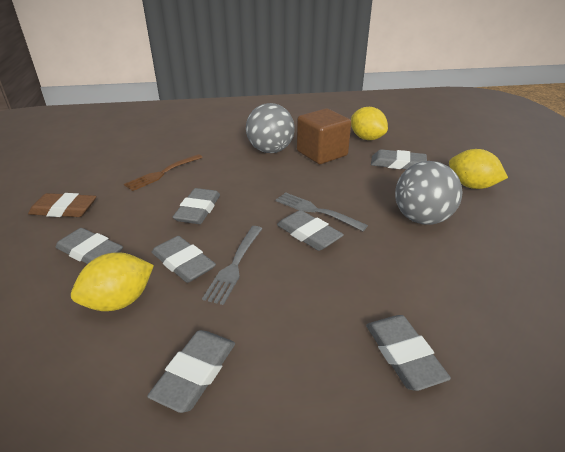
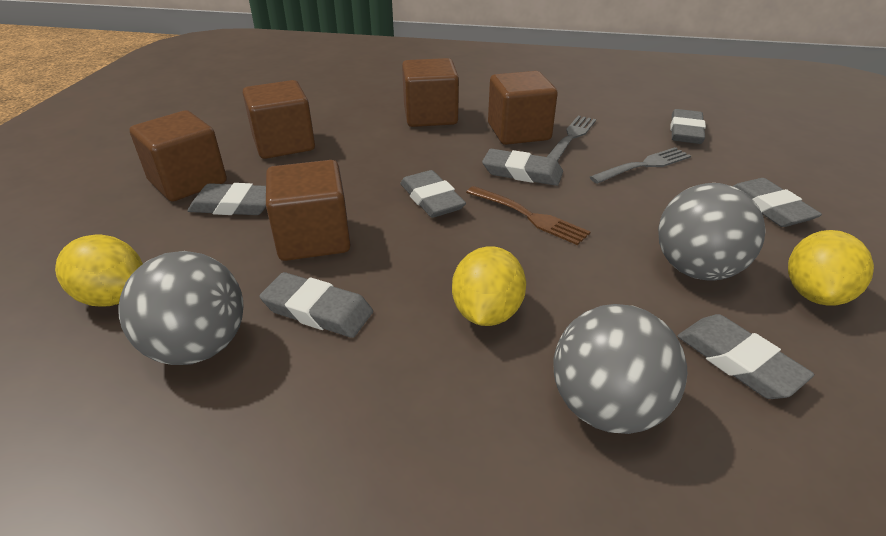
brown cube: [297,108,351,164] = 1 -> [130,110,227,202] [243,80,315,159] [266,160,351,261] [402,58,459,127] [488,71,558,145] = 5
brown eraser: [28,193,97,217] = 1 -> none = 0
grey ball: [246,103,295,153] [395,161,462,225] = 2 -> [118,251,243,365] [553,304,687,434] [658,183,766,281] = 3

